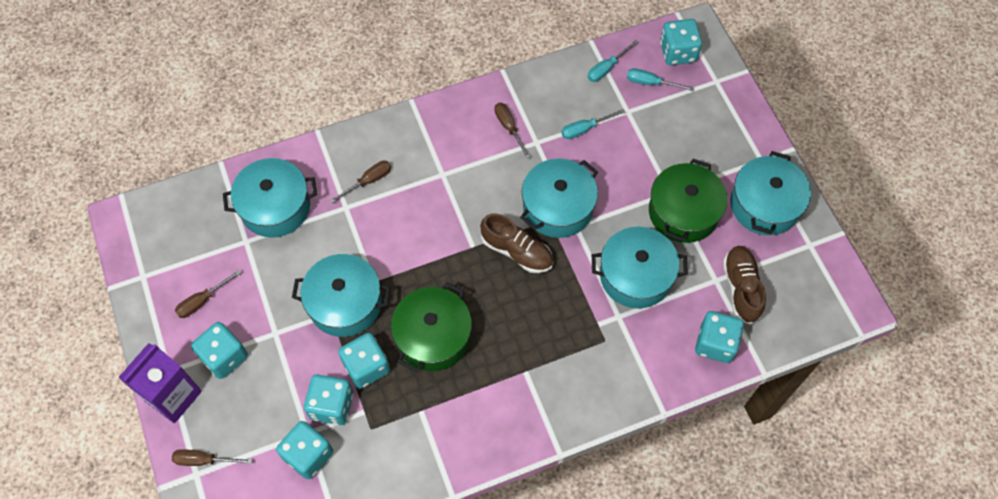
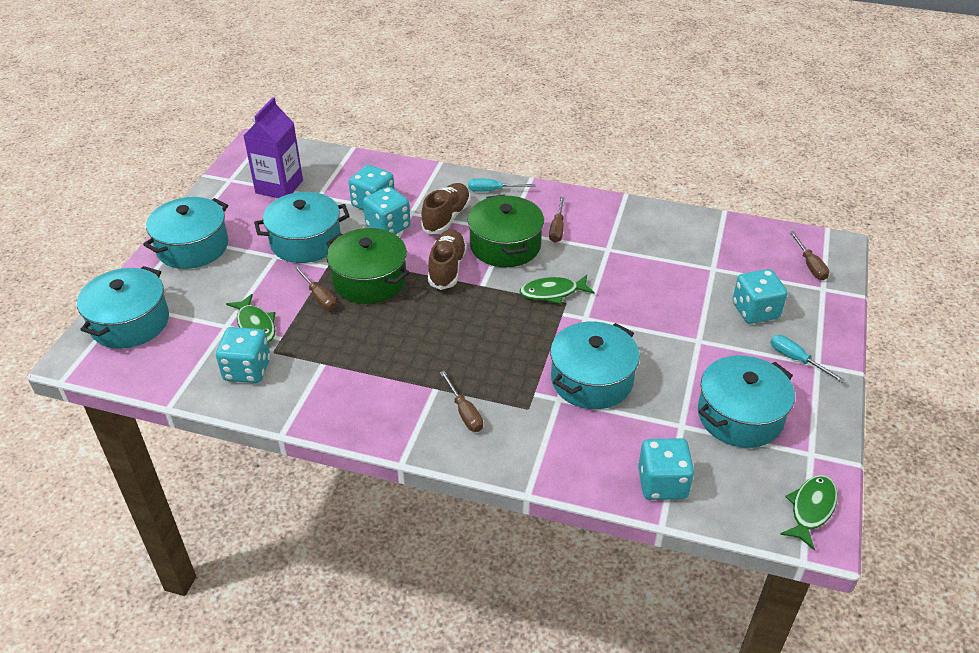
green fish: none = 0 -> [226,294,275,343] [520,275,595,304] [780,475,838,550] = 3
turquoise dice: [191,322,248,379] [276,421,333,479] [304,374,353,425] [338,333,390,389] [660,19,702,65] [695,311,744,363] = 6 -> [216,327,270,383] [349,165,395,210] [363,186,411,234] [638,438,694,500] [733,269,788,324] = 5
turquoise screwdriver: [561,109,625,139] [587,40,638,82] [627,68,694,91] = 3 -> [468,178,535,192] [770,335,845,382] = 2

